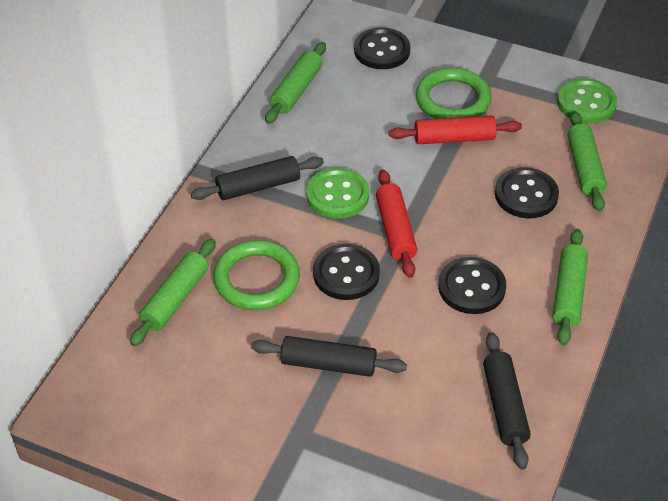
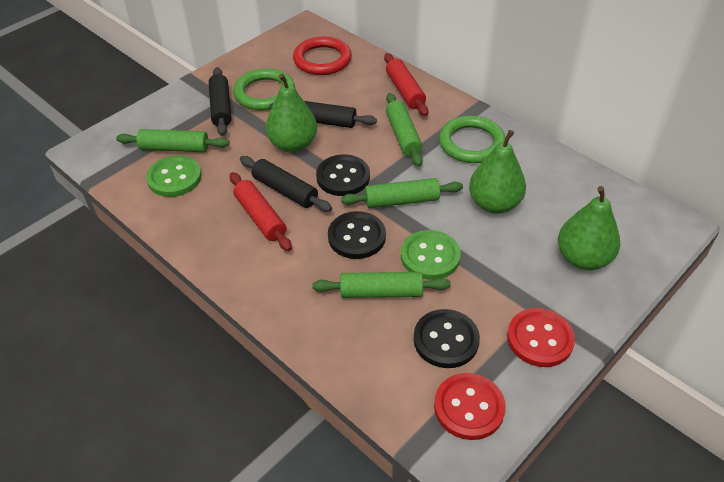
black button: [313,244,380,300] [354,28,410,69] [438,257,506,314] [495,167,559,218] = 4 -> [316,154,370,196] [328,211,386,259] [414,309,480,368] = 3
green pear: none = 0 -> [266,74,317,152] [469,130,526,214] [558,186,620,270] = 3
red button: none = 0 -> [434,373,506,440] [507,308,575,367] = 2
red ring: none = 0 -> [293,36,352,75] = 1

